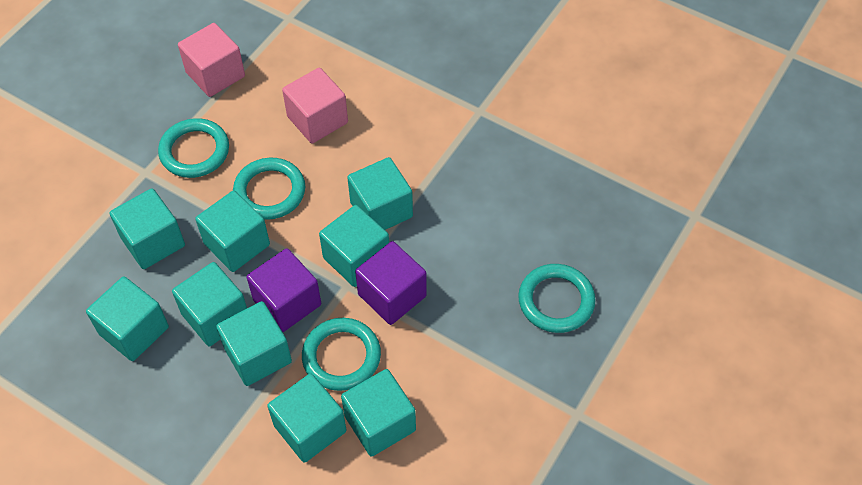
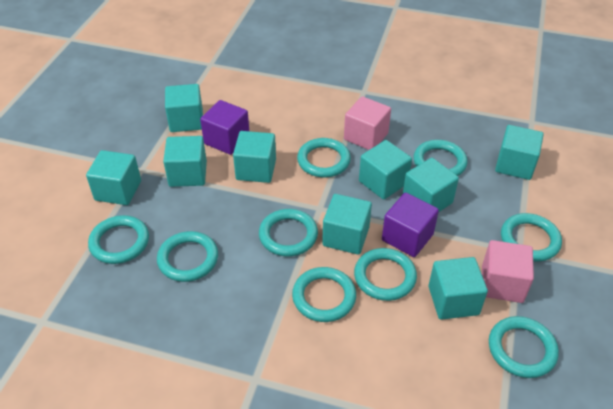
turquoise ring: [158,118,229,178] [233,158,305,220] [302,318,381,391] [518,264,596,333] = 4 -> [88,215,149,264] [157,231,218,282] [259,209,318,257] [292,267,356,322] [297,138,351,177] [354,248,417,301] [413,140,468,176] [489,316,559,378] [501,213,562,261] = 9

